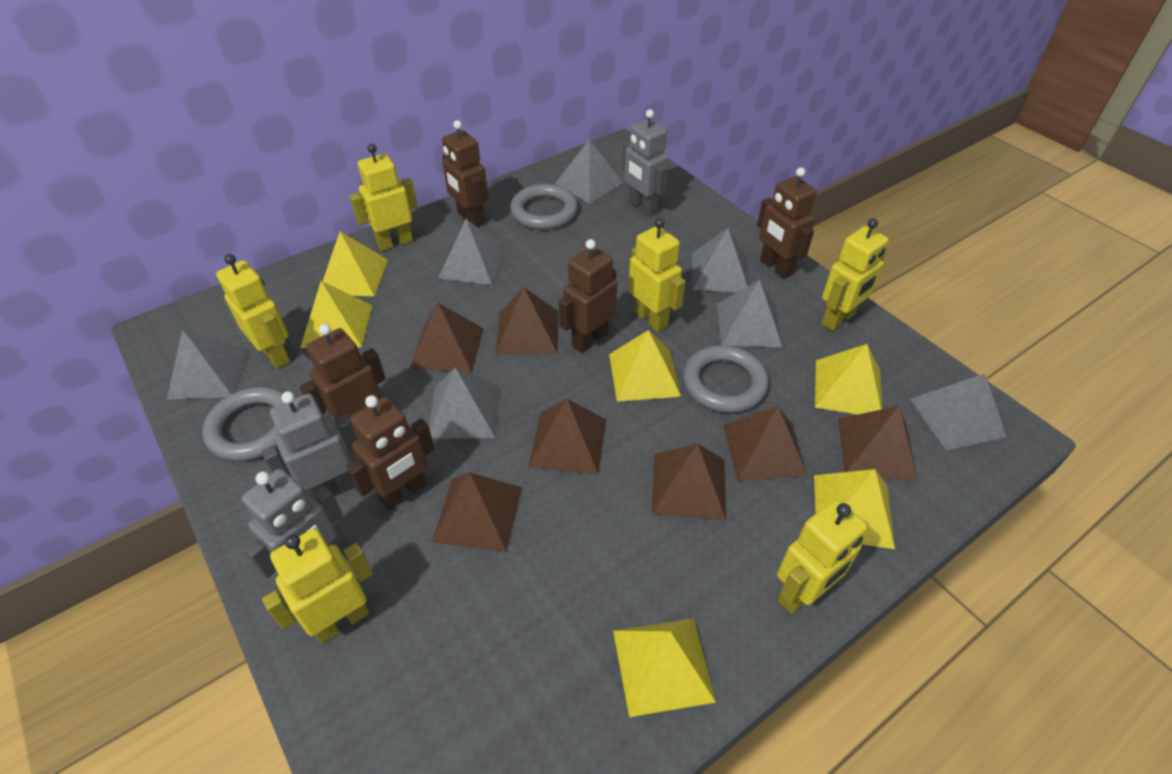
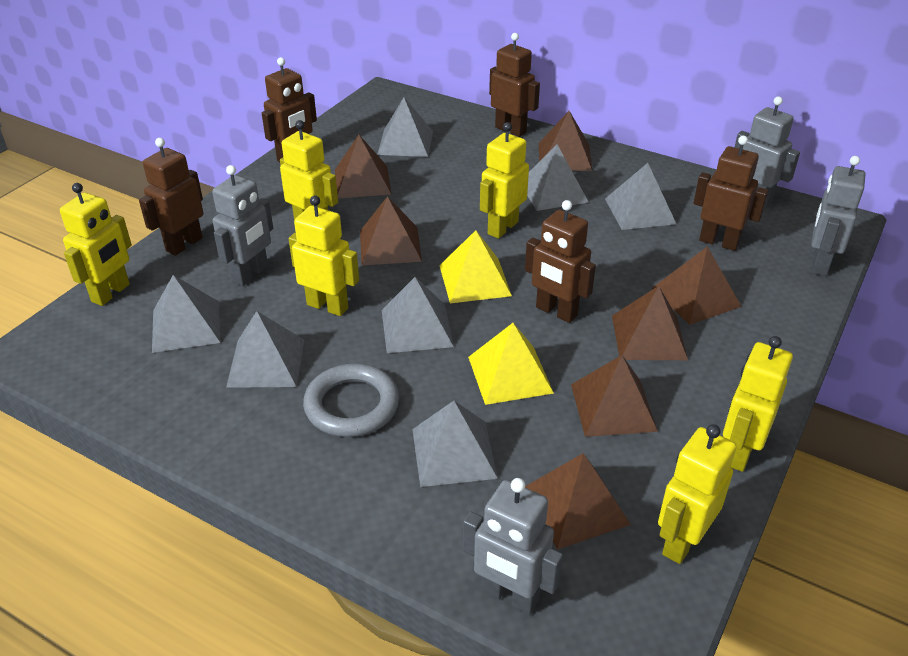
grey ring: [202,387,284,461] [510,184,578,230] [683,345,769,413] = 3 -> [303,364,399,437] = 1
grey robot: [241,469,343,578] [262,391,358,500] [622,109,669,216] = 3 -> [212,165,273,286] [463,478,563,615] [735,96,800,209] [811,156,865,276] = 4
yellow pyramid: [300,281,373,348] [323,232,388,297] [609,330,681,402] [613,618,716,717] [814,469,895,549] [815,344,883,415] = 6 -> [439,230,512,303] [468,323,554,405] = 2

